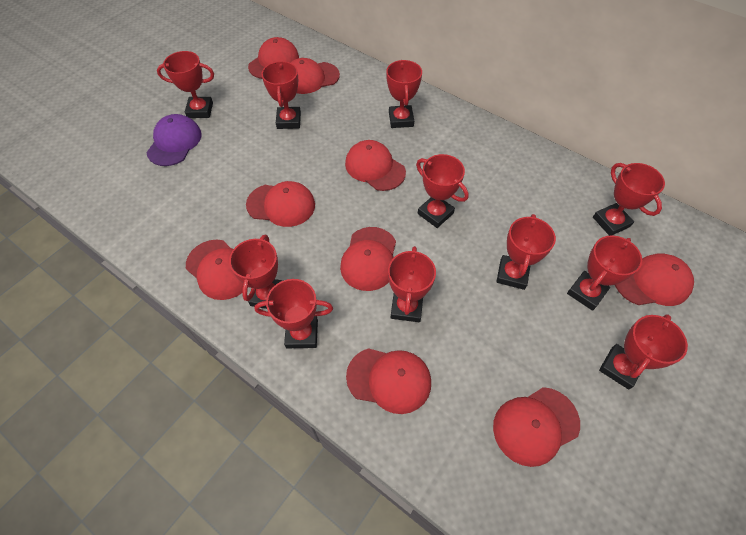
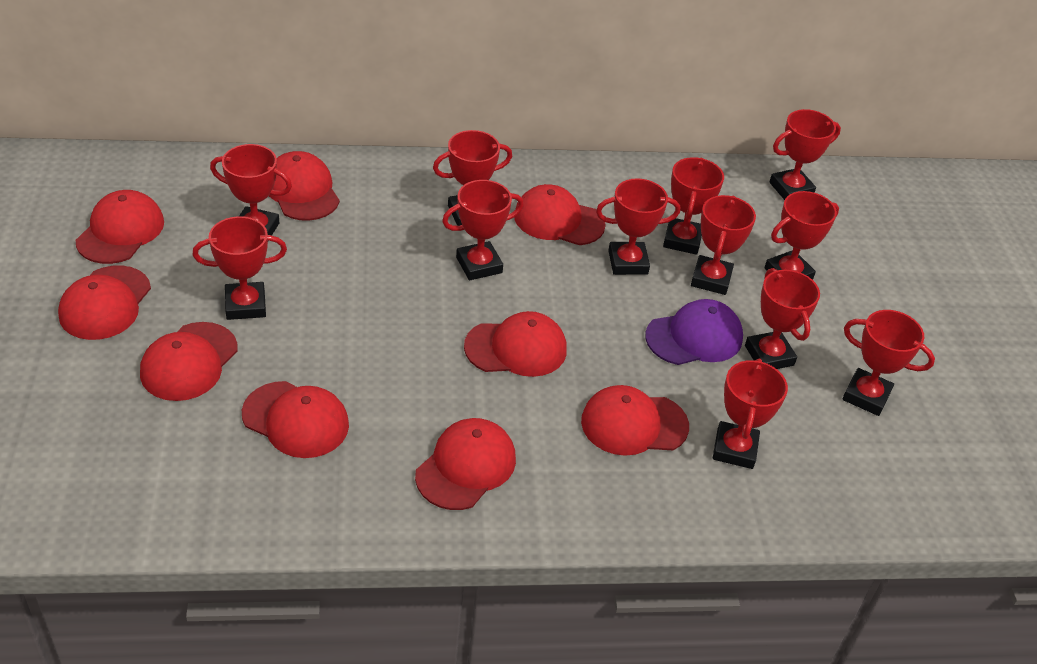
red trophy: [157,51,214,118] [229,235,283,309] [254,279,333,348] [261,61,301,129] [386,60,422,128] [388,246,436,322] [416,154,469,228] [496,214,556,290] [567,236,642,311] [593,163,665,236] [599,314,688,390] = 11 -> [192,216,287,320] [210,144,292,236] [433,130,512,226] [442,180,524,280] [596,178,680,275] [663,157,724,255] [691,195,756,295] [713,359,788,469] [745,268,820,369] [764,191,839,280] [769,109,841,200] [842,310,935,416] = 12

